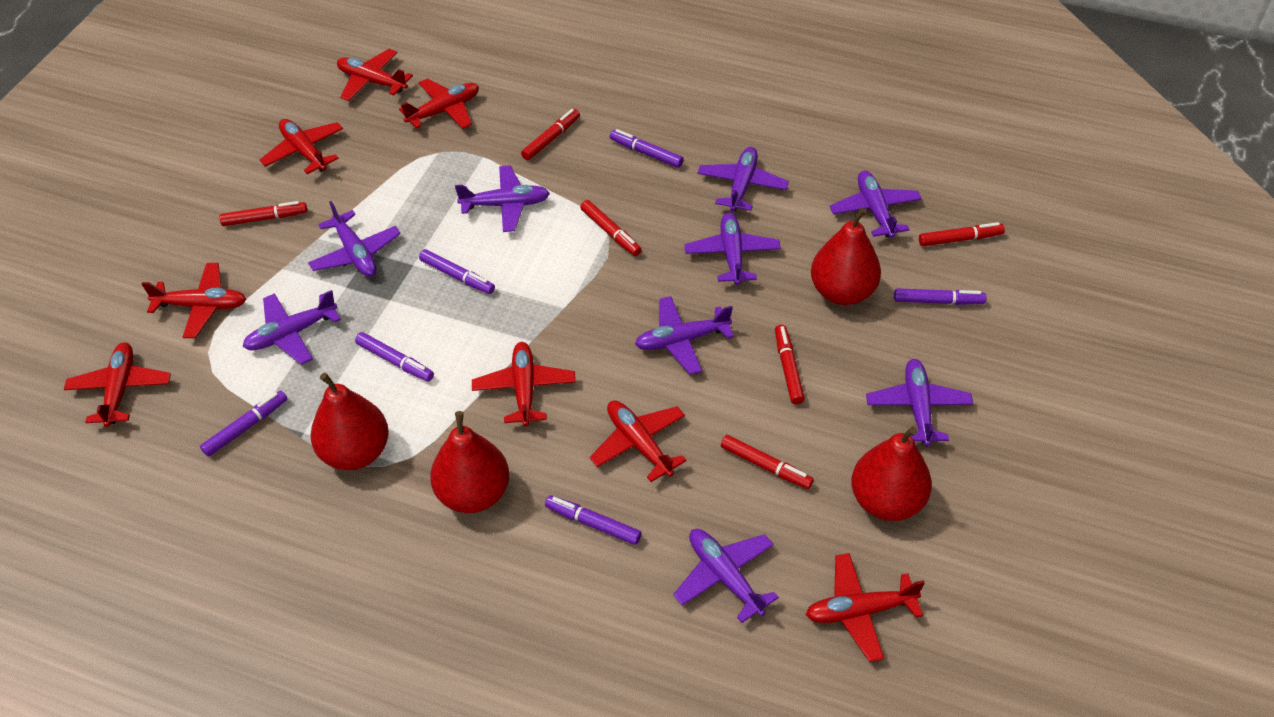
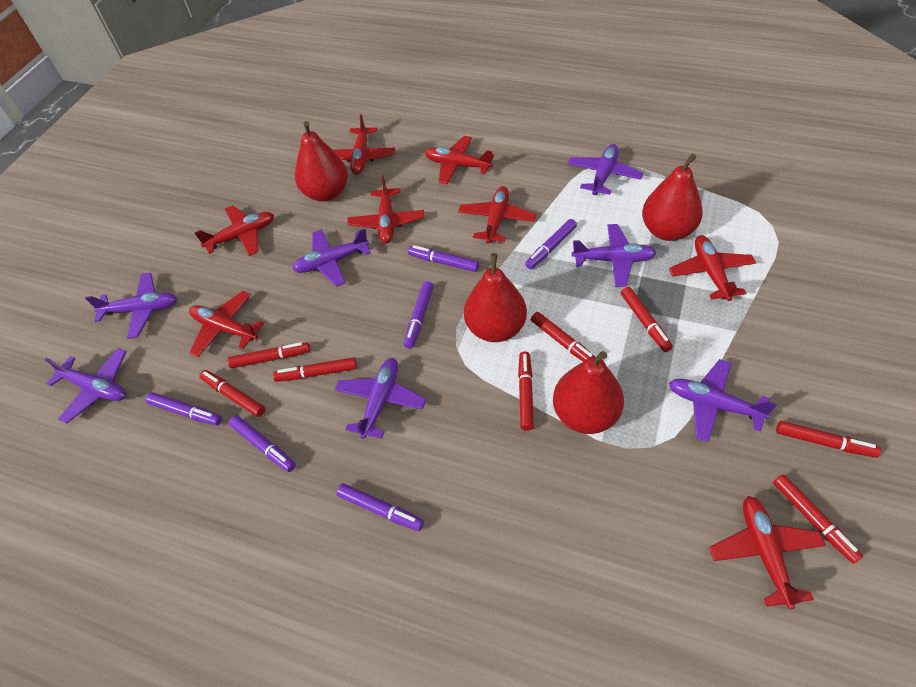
purple plane: [243,290,341,365] [308,201,401,277] [455,165,550,232] [635,296,734,375] [673,529,779,623] [685,213,781,285] [698,147,789,212] [830,171,922,238] [866,359,973,446] = 9 -> [45,348,127,423] [85,273,177,339] [292,228,371,287] [335,358,426,439] [568,144,643,195] [572,224,656,287] [669,359,777,442] = 7
red marker: [219,201,307,226] [521,109,580,160] [580,200,641,256] [721,435,814,489] [775,325,805,405] [919,222,1005,246] = 6 -> [199,370,265,417] [227,342,310,368] [273,357,357,382] [518,351,534,431] [531,312,595,362] [621,287,673,352] [773,474,863,564] [776,421,881,458] = 8

